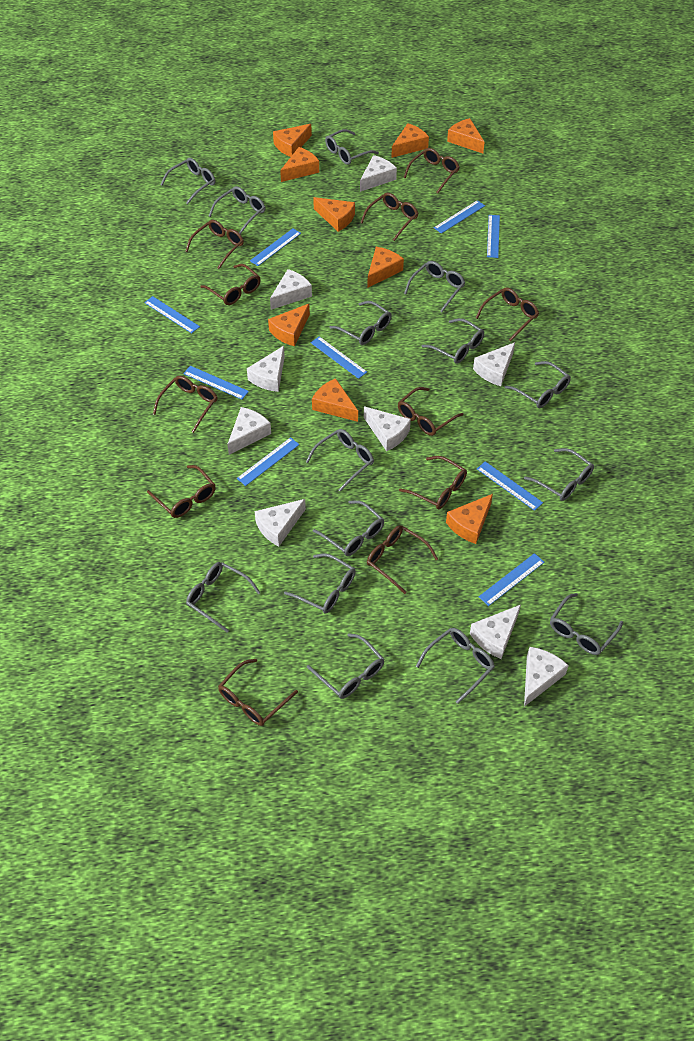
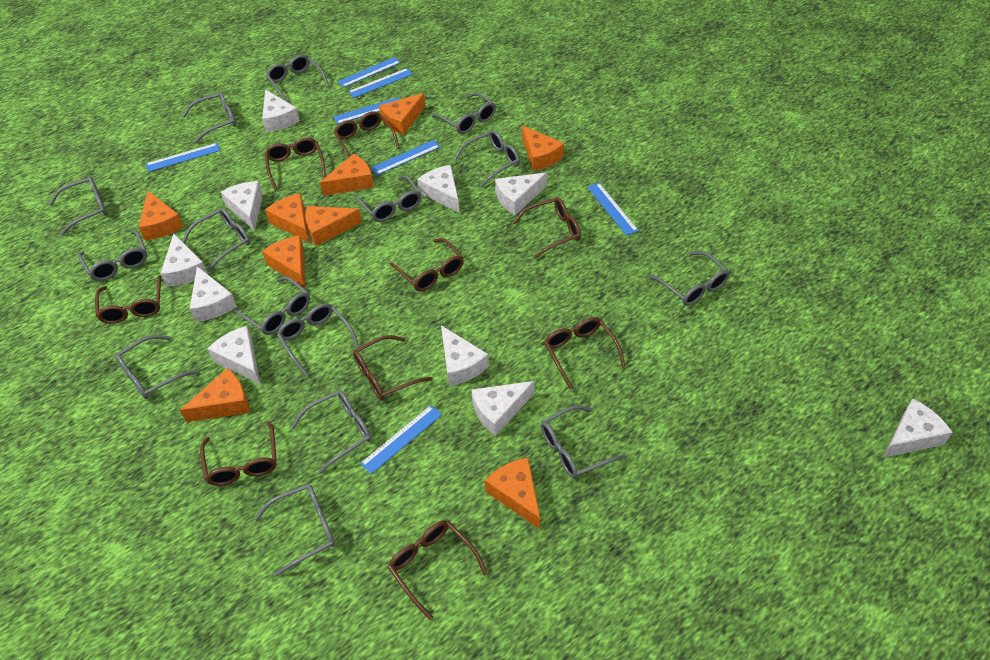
blue ruler: [144,296,200,333] [183,366,249,400] [237,437,299,486] [250,228,301,266] [311,336,367,379] [434,200,485,234] [477,461,543,511] [479,553,544,606] [487,215,500,258] = 9 -> [146,143,220,172] [333,97,400,124] [338,57,401,88] [348,68,413,98] [360,405,442,474] [371,140,440,175] [587,183,639,236] = 7
brown glasses: [147,465,216,518] [153,376,217,433] [185,220,244,269] [200,264,261,305] [218,659,298,726] [360,193,419,241] [367,525,438,594] [398,387,464,436] [399,456,467,509] [403,148,460,194] [475,288,539,341] = 11 -> [95,275,161,324] [200,421,277,486] [265,137,326,191] [334,111,400,157] [353,335,432,400] [388,520,488,620] [389,238,464,291] [513,197,581,259] [544,317,625,390] = 9
white cheese: [227,407,271,455] [247,346,285,392] [254,499,306,547] [270,269,312,310] [360,155,397,192] [364,406,411,451] [470,605,521,659] [473,342,515,386] [524,647,569,707] = 9 -> [160,234,207,287] [190,266,237,322] [207,326,260,384] [221,181,263,231] [262,89,300,132] [417,165,460,213] [441,325,489,386] [471,381,534,436] [495,173,547,215] [883,399,953,458] = 10

